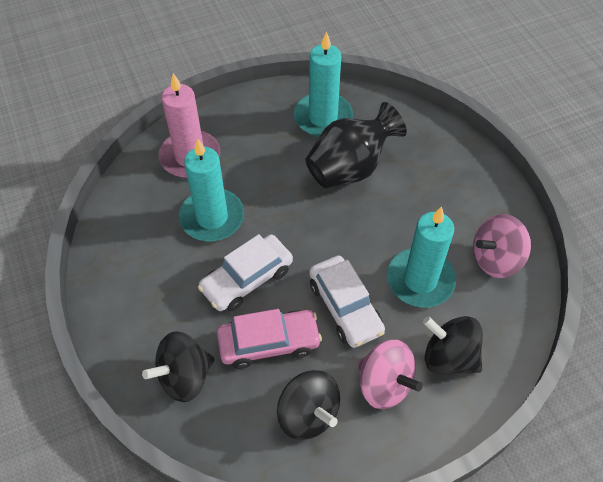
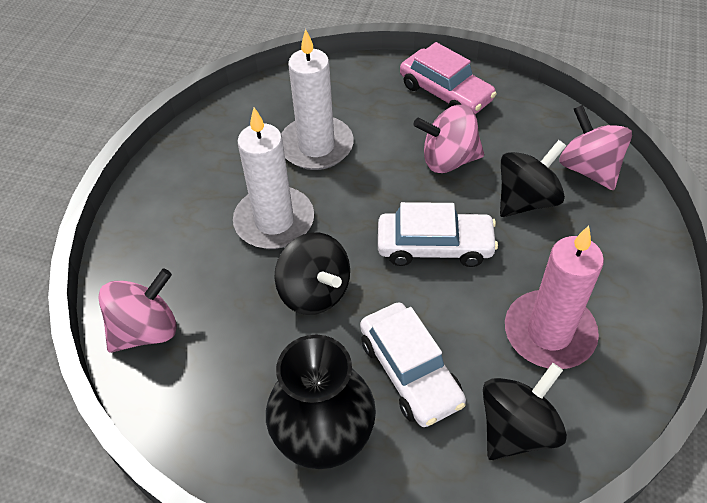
pink spinning top: [358,340,423,409] [473,214,531,278] = 2 -> [99,269,177,353] [413,105,484,173] [559,105,632,190] = 3
turquoise candle: [179,138,244,242] [294,31,353,137] [387,206,456,308] = 3 -> none = 0
white candle: none = 0 -> [233,107,314,249] [281,29,354,170] = 2

